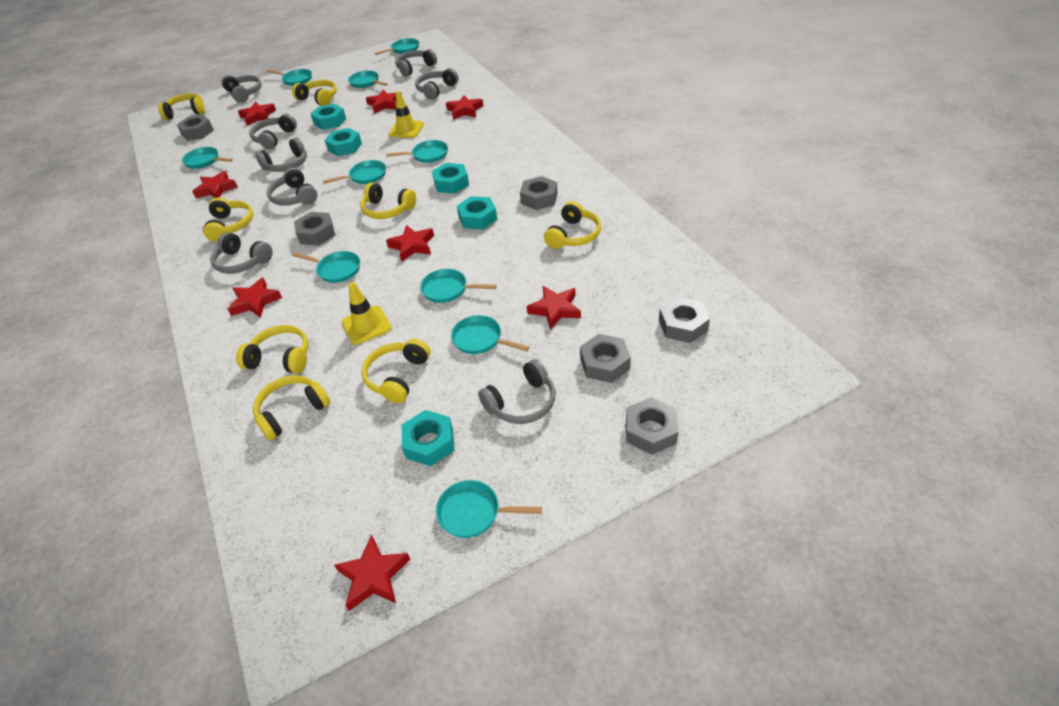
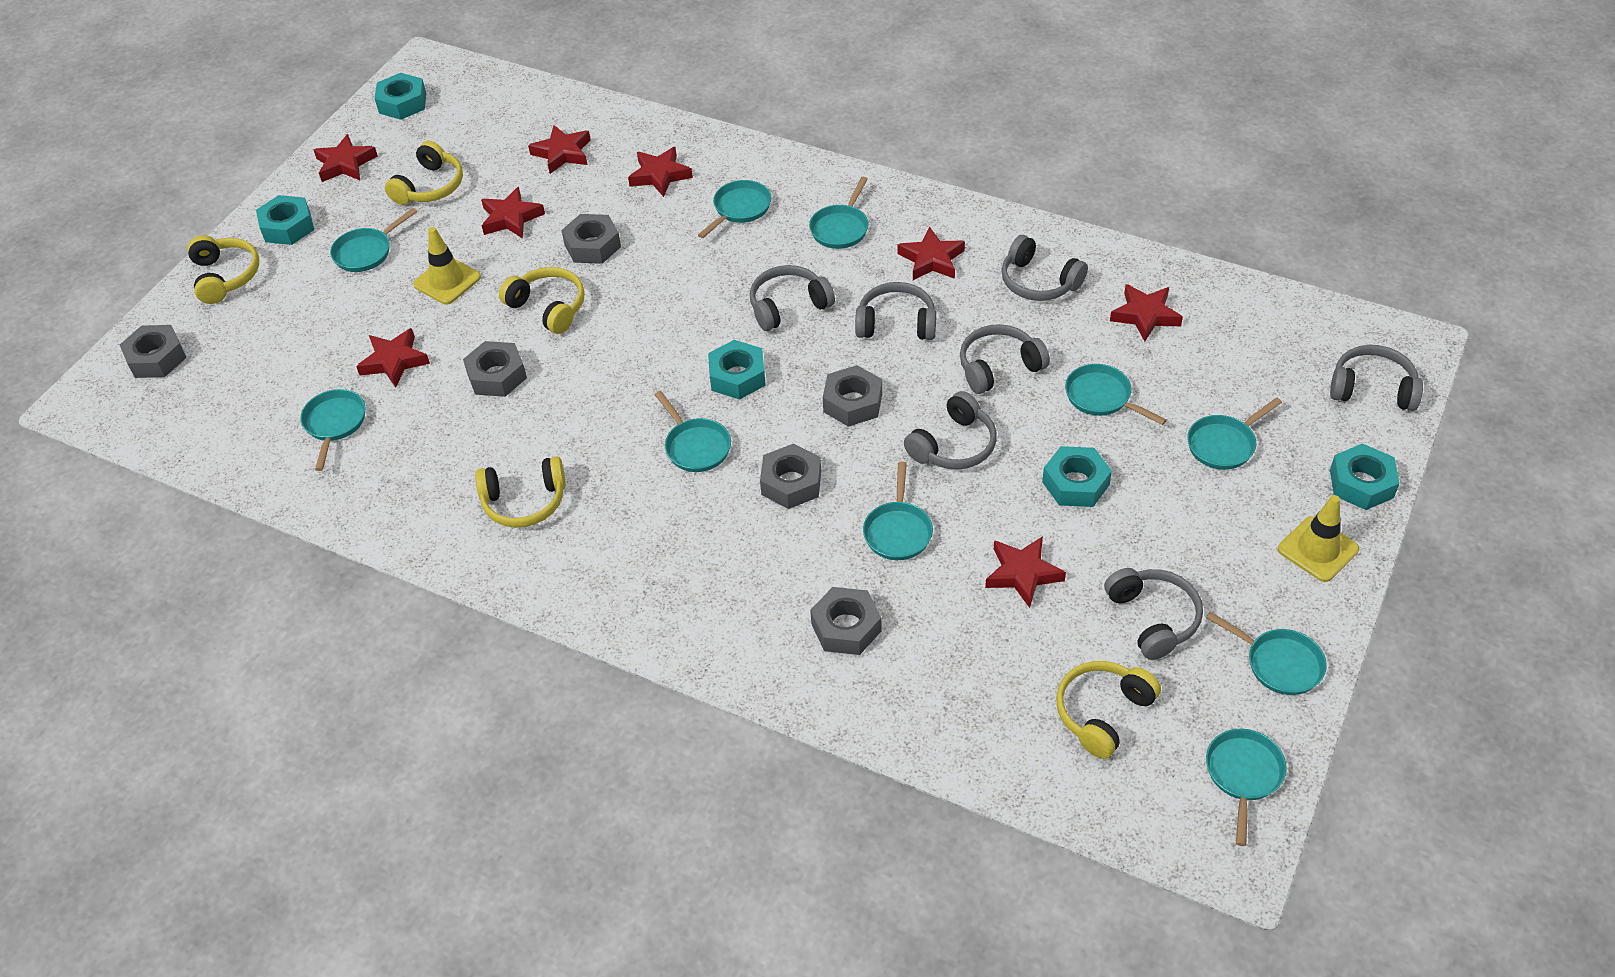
grey headphones: [210,232,273,274] [221,75,262,103] [249,114,297,149] [256,137,307,172] [267,167,317,206] [395,49,437,77] [415,68,459,100] [478,359,555,424] = 8 -> [750,265,835,331] [855,282,936,340] [904,391,997,469] [960,324,1050,394] [1001,235,1088,301] [1104,568,1203,660] [1330,345,1423,411] = 7
yellow headphones: [158,93,205,120] [203,197,253,242] [236,325,308,373] [253,375,330,440] [292,80,337,106] [360,183,416,219] [361,339,430,403] [544,201,601,249] = 8 -> [187,235,259,304] [385,141,463,205] [475,456,566,528] [499,267,585,334] [1056,661,1161,759] = 5

